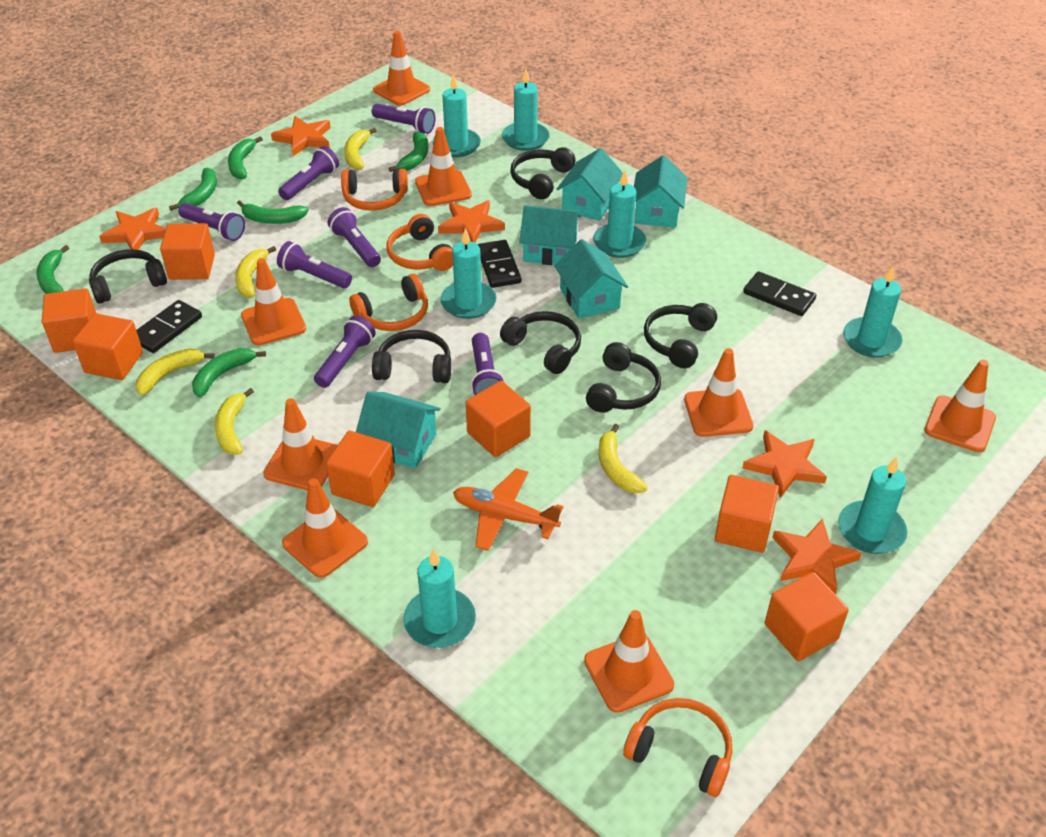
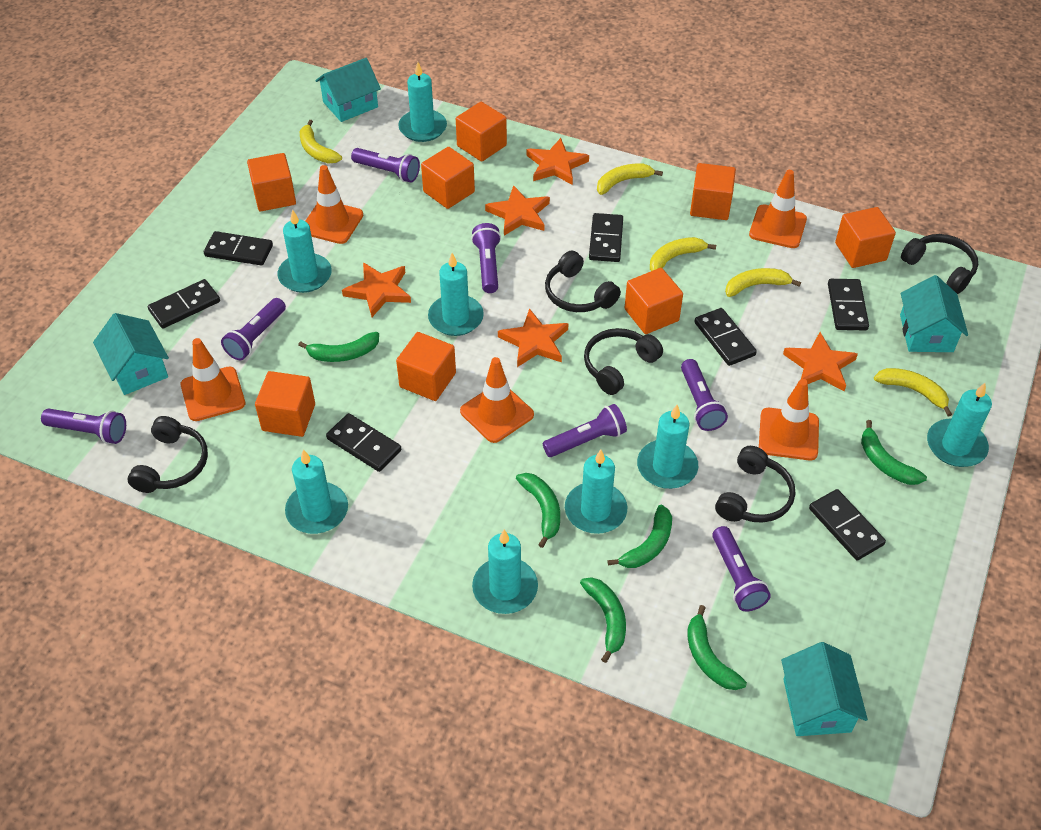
black domino: [136,300,202,353] [477,240,521,288] [743,271,816,316] = 3 -> [148,279,220,329] [204,231,273,266] [326,413,401,472] [589,213,623,262] [694,308,757,366] [809,489,886,560] [828,279,869,331] = 7
black headphones: [89,249,167,304] [372,330,451,383] [500,311,581,374] [510,147,575,199] [586,342,661,413] [644,303,717,368] = 6 -> [128,416,208,493] [545,250,621,312] [584,328,663,395] [715,446,795,523] [901,234,978,294] = 5
orange cube: [42,288,96,353] [73,313,143,380] [160,223,215,280] [326,431,395,507] [466,381,531,457] [715,475,779,553] [765,572,849,661] = 7 -> [247,153,296,211] [255,371,315,437] [396,332,456,401] [421,147,475,209] [456,102,507,162] [625,268,683,334] [690,163,736,220] [835,207,896,268] = 8
orange headphones: [341,169,408,211] [349,274,428,331] [386,214,453,271] [623,698,733,797] = 4 -> none = 0
orange plane: [453,468,563,551] = 1 -> none = 0
orange traffic cone: [241,258,306,346] [263,398,338,491] [282,478,368,578] [373,31,430,106] [415,127,472,206] [584,610,674,713] [684,348,753,437] [924,360,996,452] = 8 -> [181,338,245,421] [306,165,363,244] [460,357,534,443] [749,170,807,248] [759,379,819,460] = 5
turquoise candle: [403,549,476,648] [432,74,481,157] [440,228,496,319] [502,68,550,151] [593,170,646,258] [838,456,907,554] [843,266,903,358] = 7 -> [277,210,332,293] [285,449,348,534] [398,62,447,142] [428,253,484,336] [472,530,538,614] [565,450,627,534] [637,405,698,489] [927,383,992,467] = 8
turquoise house: [356,392,441,469] [519,205,581,265] [554,239,628,319] [557,148,623,221] [634,155,688,228] = 5 -> [93,313,169,395] [315,58,381,122] [781,642,868,736] [900,275,968,352] = 4

